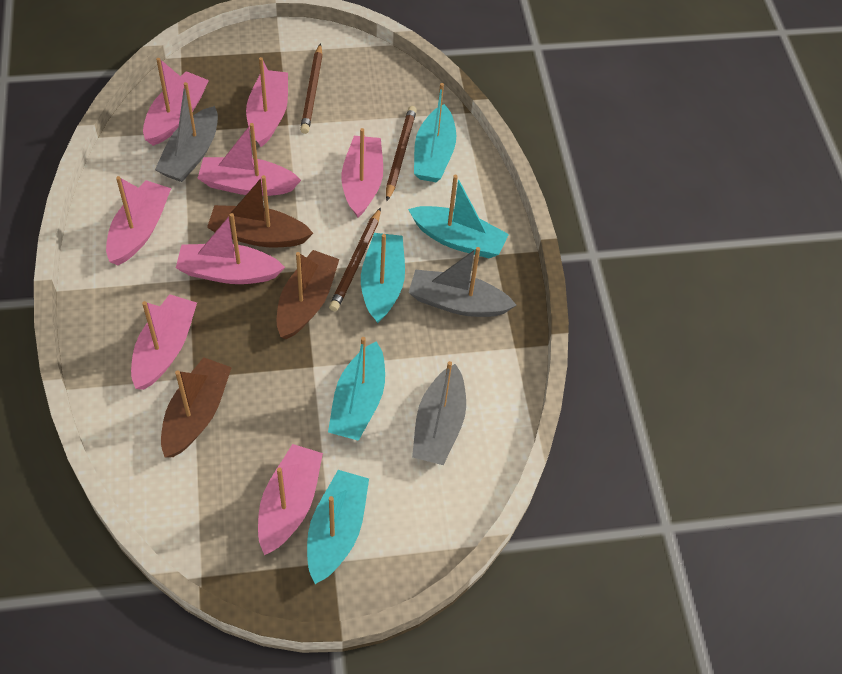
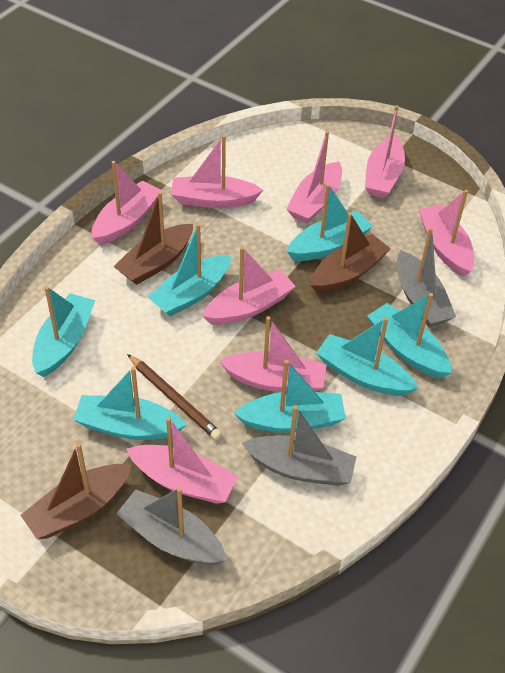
brown pencil: [300,43,323,134] [329,207,381,311] [386,106,417,201] = 3 -> [127,354,222,440] = 1
turquoise boat: [307,470,369,584] [328,337,385,441] [361,233,405,323] [408,175,509,258] [414,83,456,182] = 5 -> [32,286,95,377] [73,367,186,440] [148,224,231,317] [234,360,346,433] [287,184,373,261] [316,317,418,396] [367,293,451,378] = 7

